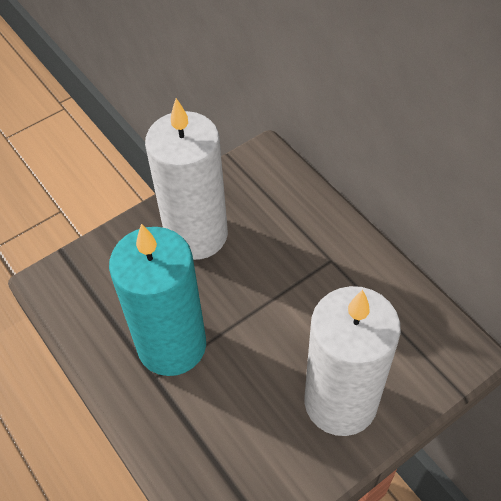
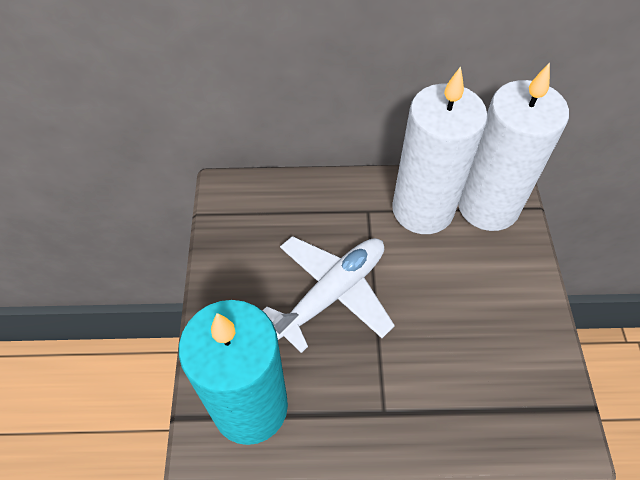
white plane: none = 0 -> [262,236,395,353] = 1

